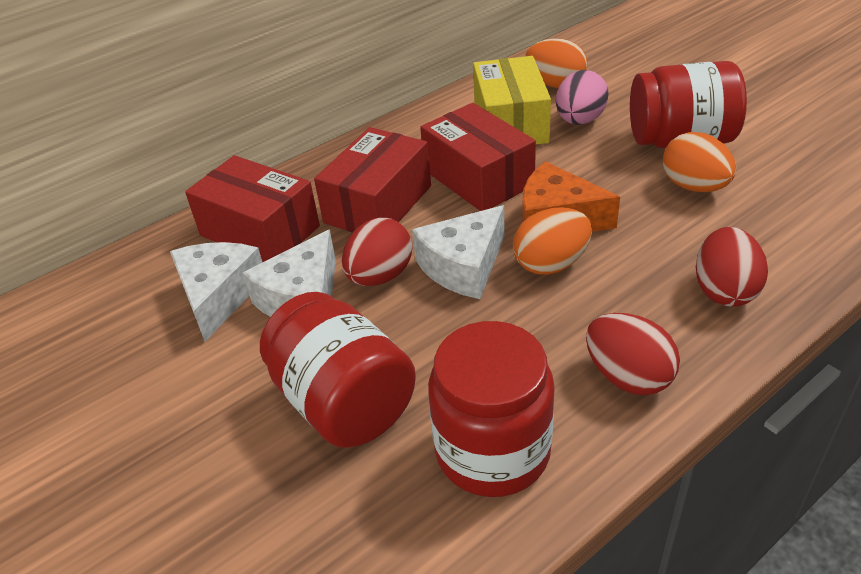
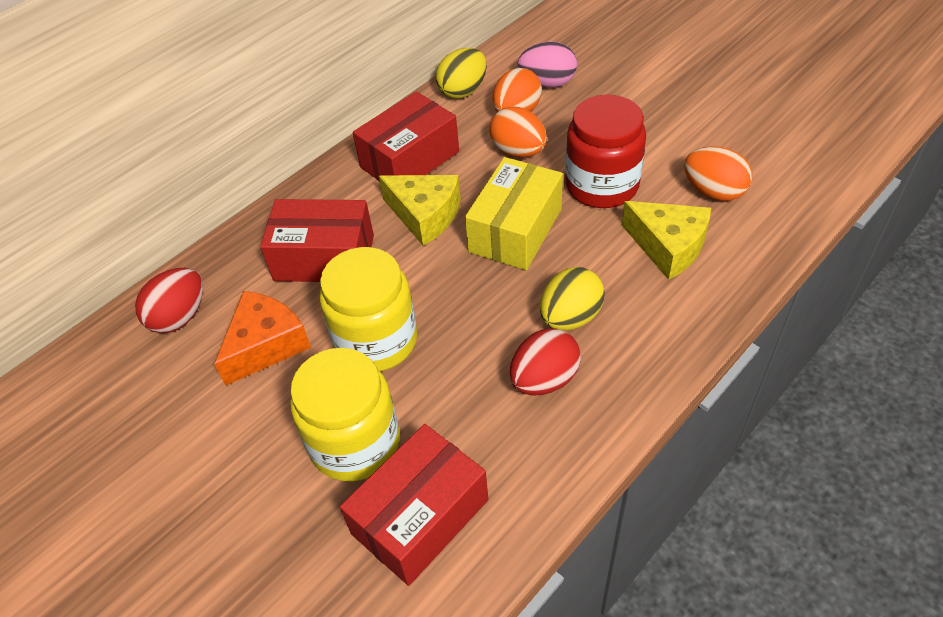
red egg: [342,218,412,286] [586,313,680,395] [696,227,768,307] = 3 -> [135,268,203,333] [510,328,581,395] = 2
red jar: [260,292,416,448] [428,321,555,497] [630,61,747,148] = 3 -> [565,95,646,208] = 1
white cheese: [170,242,262,341] [243,229,336,317] [412,205,504,299] = 3 -> none = 0
yellow cheese: none = 0 -> [379,175,461,246] [622,201,711,280] = 2
yellow egg: none = 0 -> [436,48,487,99] [540,267,605,331] = 2
yellow jar: none = 0 -> [290,348,400,481] [320,247,417,371] = 2

